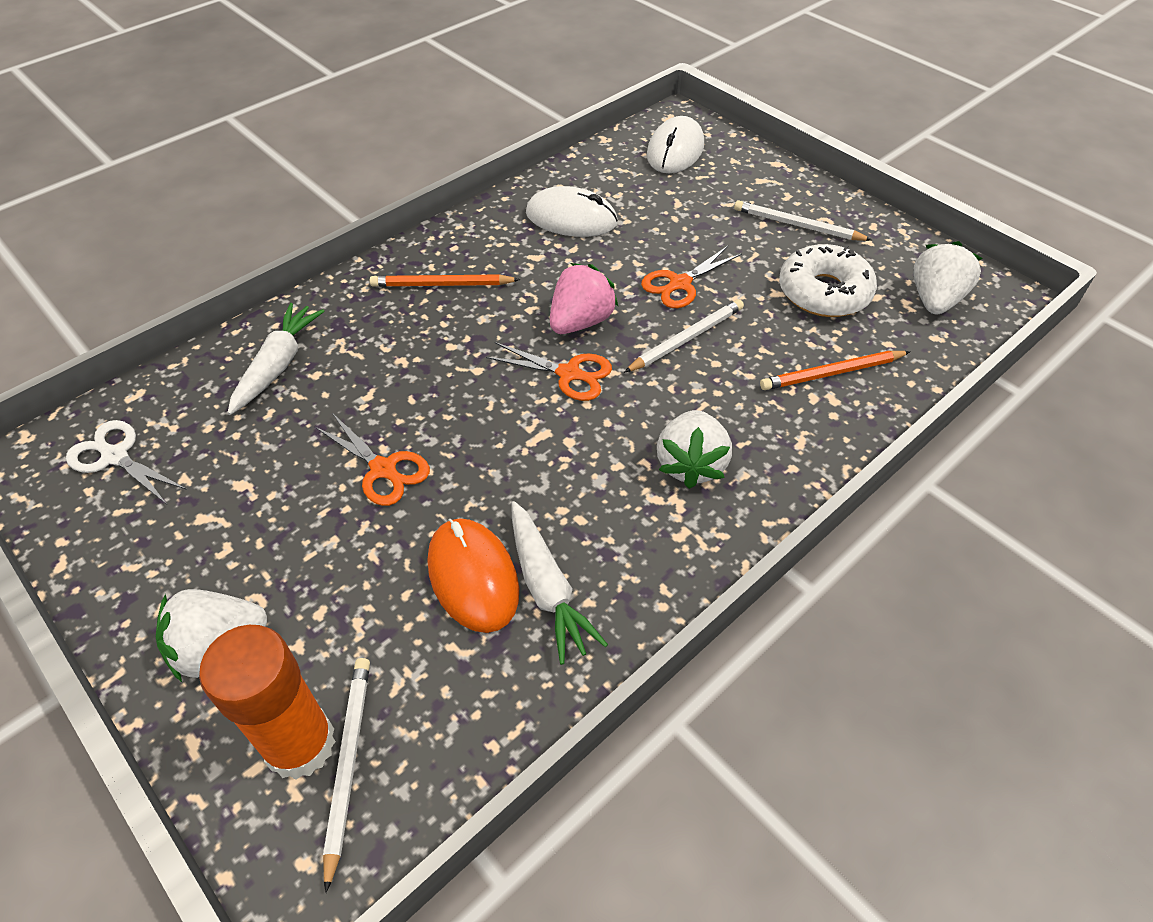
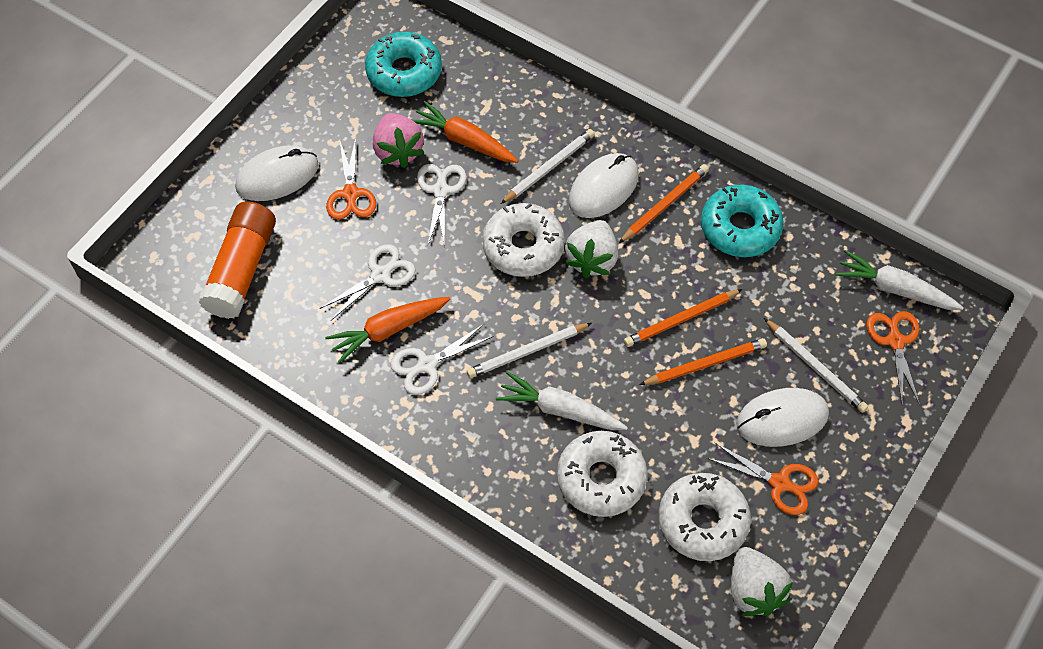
orange carrot: none = 0 -> [325,297,450,363] [413,101,518,163] = 2
orange mouse: [428,518,519,633] = 1 -> none = 0
orange pencil: [370,274,520,287] [760,351,910,390] = 2 -> [619,164,709,243] [624,289,743,347] [639,338,767,385] = 3
turquoise donut: none = 0 -> [365,32,442,97] [701,185,784,257] = 2
white donut: [779,244,877,317] = 1 -> [482,203,565,277] [557,431,648,517] [659,473,751,561] = 3
white mouse: [526,186,618,237] [647,116,704,173] = 2 -> [235,145,318,201] [569,153,638,218] [736,388,829,447] = 3
white scissors: [66,420,187,503] = 1 -> [320,244,416,320] [390,324,494,395] [417,164,466,246] = 3
white strawberry: [156,589,267,682] [657,410,732,489] [913,241,983,314] = 3 -> [564,220,618,278] [731,547,793,616] = 2

